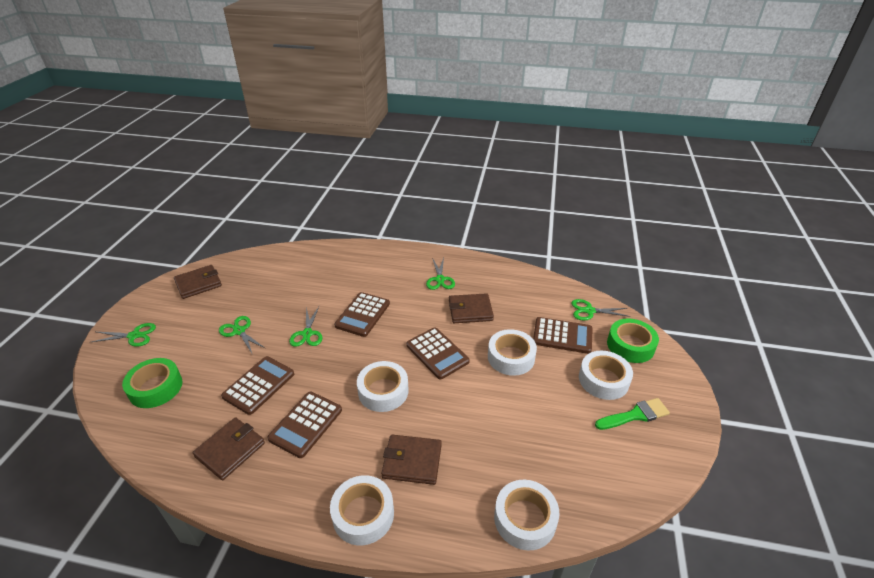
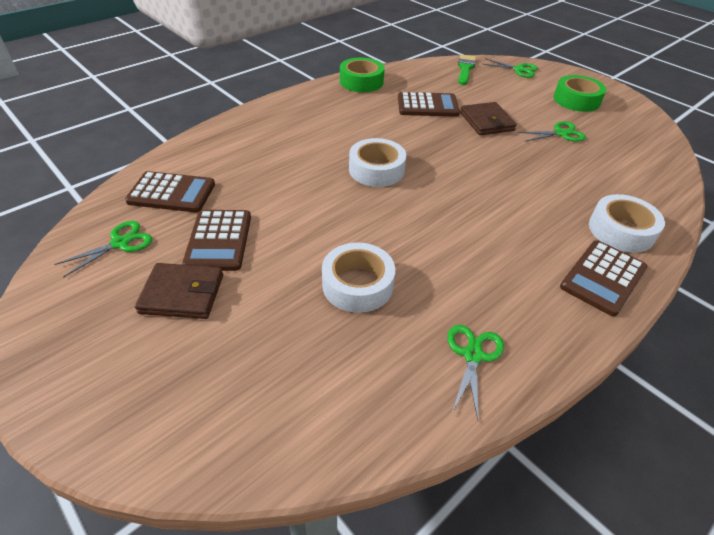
brown calculator: [221,356,294,415] [267,392,342,458] [334,292,390,337] [406,327,470,379] [533,317,592,354] = 5 -> [125,171,215,212] [182,210,251,271] [398,92,460,117] [560,240,648,316] = 4
brown wallet: [174,265,222,299] [193,417,265,480] [381,435,442,485] [449,293,494,323] = 4 -> [135,263,223,319] [460,102,517,135] = 2
green scissors: [91,323,156,347] [219,316,266,355] [289,307,322,347] [426,258,455,290] [571,299,630,321] = 5 -> [54,221,152,278] [447,325,504,419] [483,58,538,78] [518,121,586,142] = 4
white tape: [330,475,394,545] [357,361,409,412] [488,329,537,376] [494,480,560,551] [579,351,633,400] = 5 -> [322,243,395,313] [349,138,406,187] [589,194,665,253] = 3

